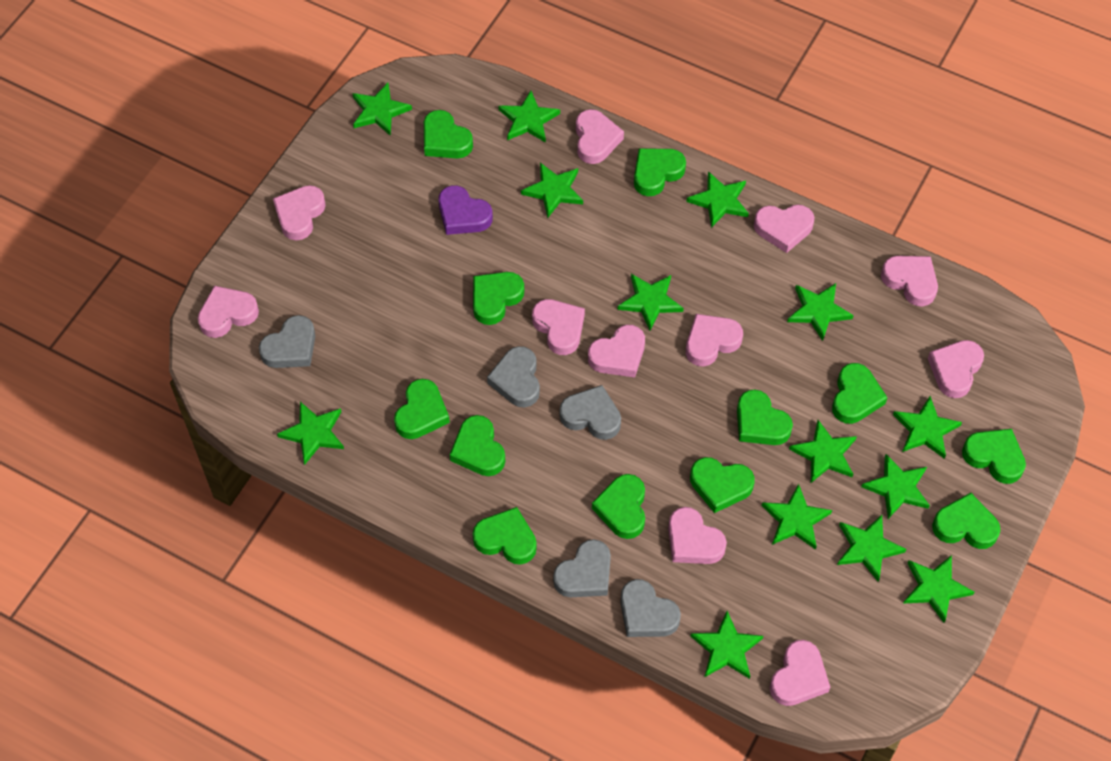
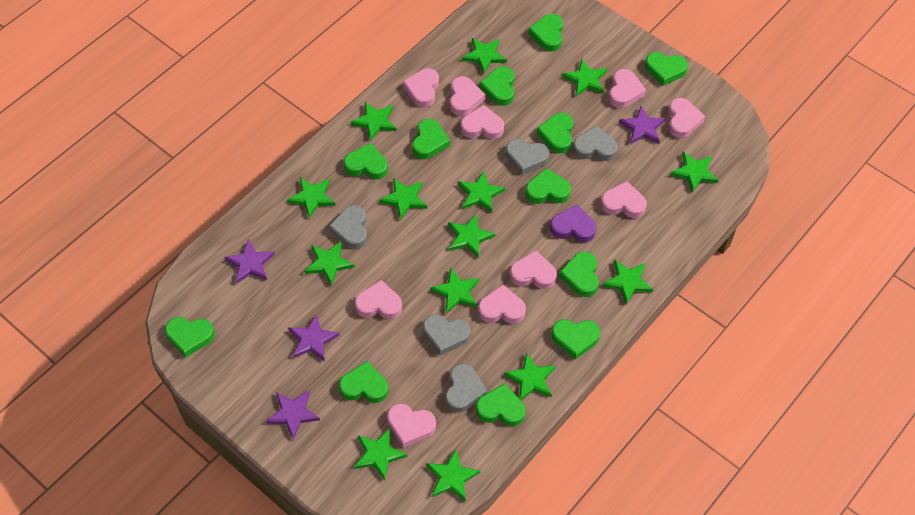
pink heart: [198,286,259,338] [273,185,326,240] [532,299,585,355] [576,109,624,164] [588,325,645,377] [668,507,727,564] [686,314,743,366] [754,205,815,253] [770,640,830,706] [881,256,938,306] [928,340,984,398] = 11 -> [355,280,402,319] [387,404,436,448] [403,68,439,107] [450,76,485,116] [461,105,504,139] [478,285,526,324] [510,250,557,289] [601,181,647,218] [609,69,646,108] [668,98,705,138] = 10
purple star: none = 0 -> [224,239,275,284] [266,390,320,440] [288,314,340,361] [619,106,666,144] = 4

